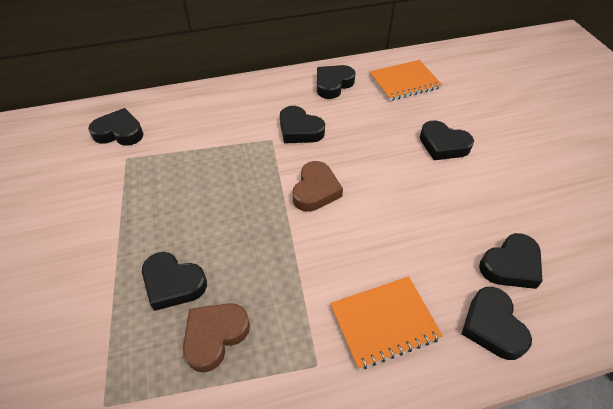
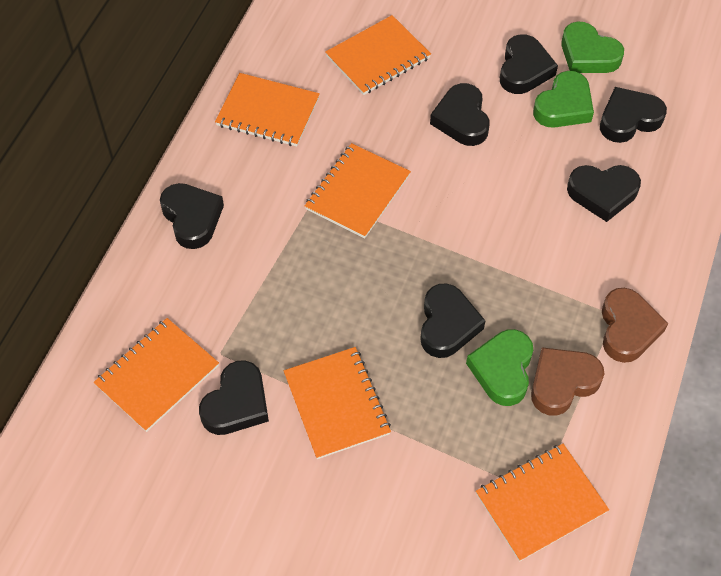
green heart: none = 0 -> [466,329,533,406] [533,71,594,128] [561,22,624,73] = 3
orange notebook: [330,276,443,369] [369,60,442,101] = 2 -> [93,318,219,432] [215,73,320,147] [284,347,391,459] [305,143,411,238] [325,15,431,95] [476,444,609,562] = 6

